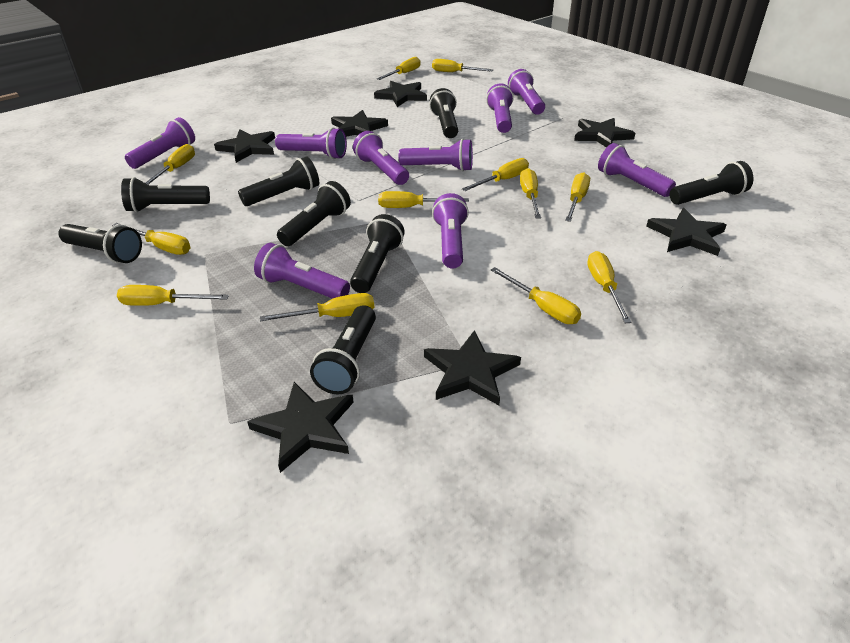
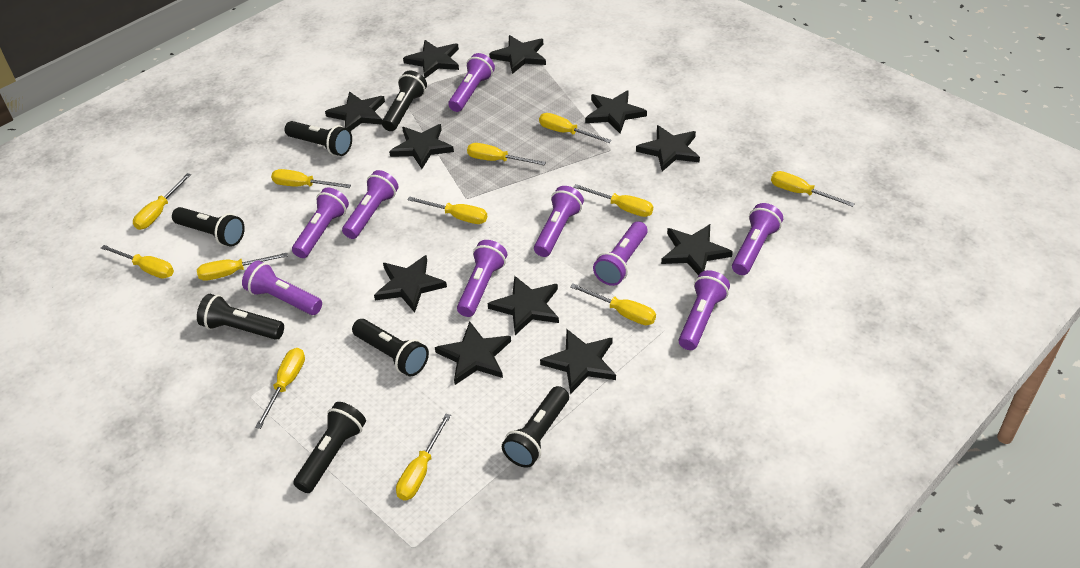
black flashlight: [59,224,142,263] [121,177,210,212] [238,156,319,206] [277,181,351,246] [310,305,376,394] [350,214,405,293] [429,88,458,138] [670,161,753,205] = 8 -> [172,207,245,247] [197,294,284,340] [285,121,352,156] [293,402,366,493] [352,319,429,376] [382,71,427,131] [502,386,569,468] = 7
black star: [214,129,275,163] [247,382,354,473] [331,110,388,137] [374,81,427,107] [424,330,521,405] [574,118,635,148] [646,208,726,256] = 7 -> [325,92,385,131] [374,255,447,313] [389,124,454,169] [403,40,459,78] [435,322,511,385] [488,275,559,335] [489,35,546,74] [540,329,616,394] [585,90,647,133] [636,125,700,172] [661,224,733,275] = 11

